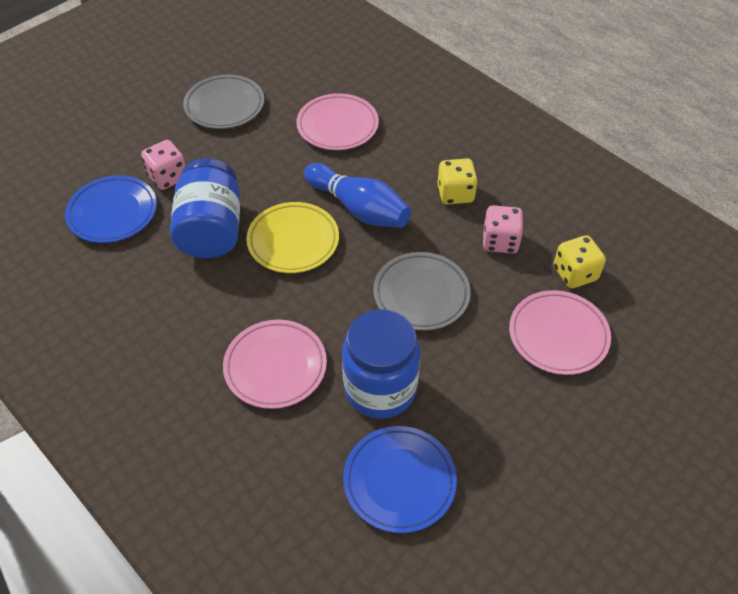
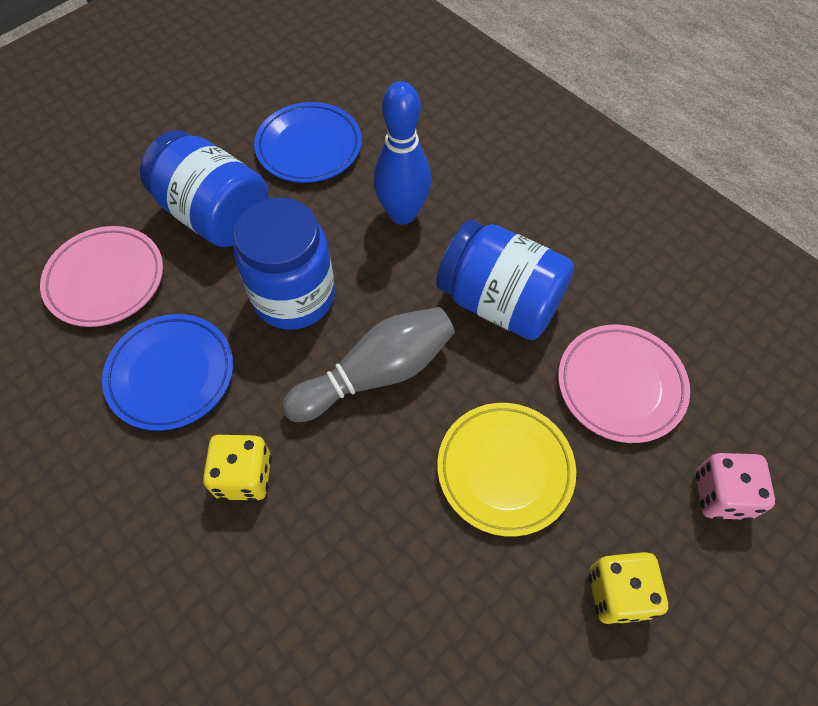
blue jar: [170,158,240,258] [342,309,420,419] = 2 -> [140,130,268,247] [234,198,335,330] [436,220,574,340] = 3
grey bowling pin: none = 0 -> [282,307,455,422] = 1
grey plate: [183,74,264,129] [373,252,471,331] = 2 -> none = 0
pink dice: [141,140,186,190] [483,205,524,253] = 2 -> [696,453,775,520] = 1
pink plate: [223,320,327,409] [296,93,379,150] [509,290,611,375] = 3 -> [40,226,163,327] [558,325,690,443] = 2

